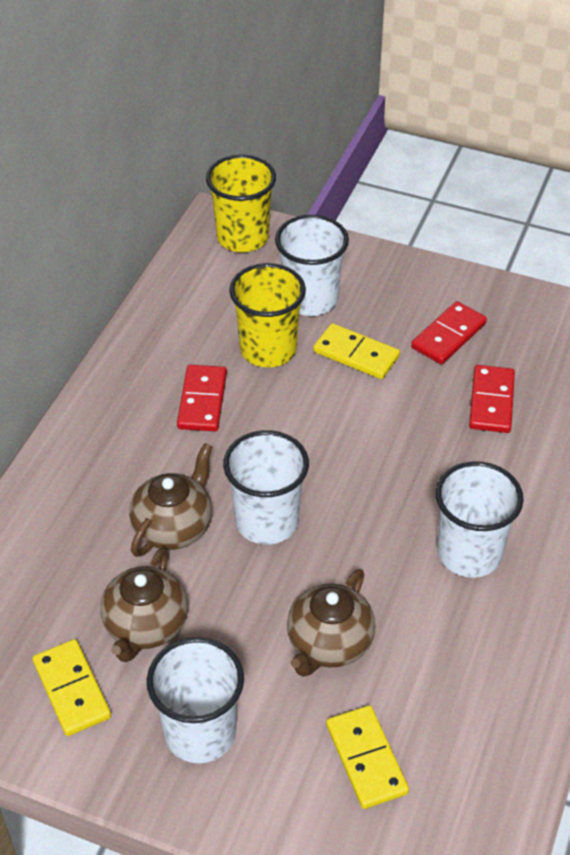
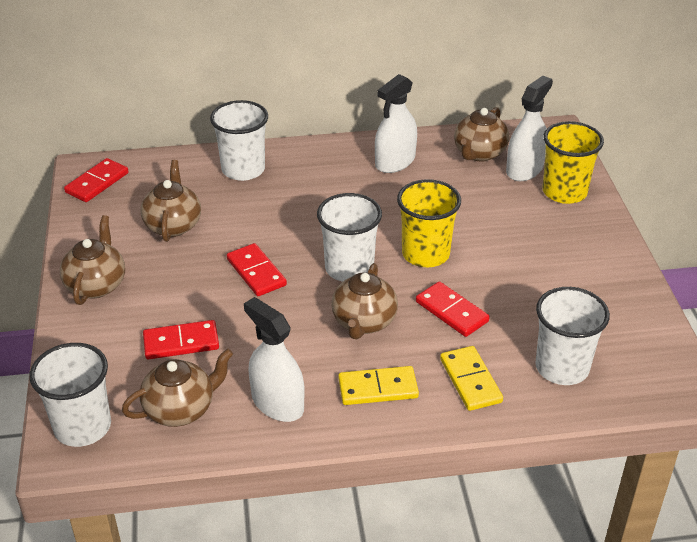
brown teapot: [100,547,188,662] [129,443,213,557] [287,569,375,677] = 3 -> [60,215,125,305] [122,348,233,427] [140,160,201,242] [331,263,398,339] [454,107,509,161] = 5
red domino: [177,365,227,431] [411,301,487,364] [469,365,515,433] = 3 -> [64,158,129,202] [143,320,219,359] [227,243,287,296] [416,281,490,337] = 4
white spray bottle: none = 0 -> [244,297,305,422] [375,74,417,173] [506,76,553,181] = 3
yellow domino: [33,639,111,736] [313,323,400,379] [326,705,409,809] = 3 -> [338,366,419,405] [440,346,503,411] = 2

